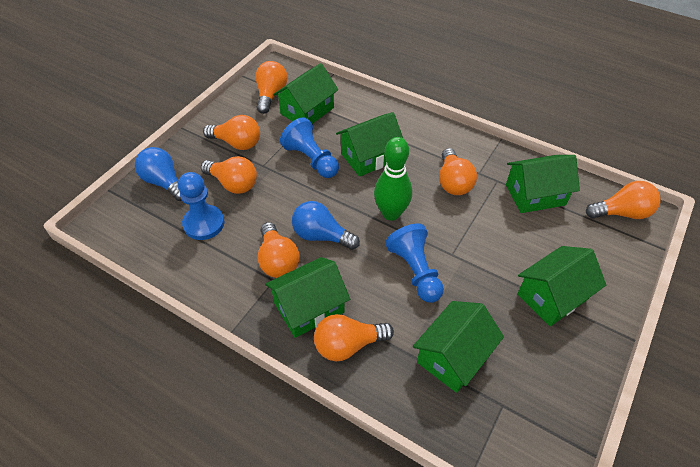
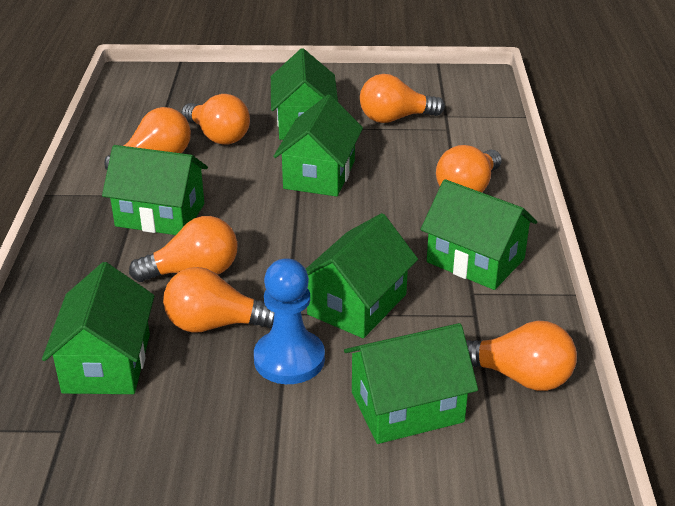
blue light bulb: [135,147,182,201] [292,201,360,250] = 2 -> none = 0
blue pawn: [178,172,225,240] [280,117,339,178] [385,223,444,303] = 3 -> [254,258,325,384] = 1
green bowling pin: [374,137,412,221] = 1 -> none = 0
green house: [265,257,350,338] [273,63,339,124] [336,112,403,177] [413,301,504,393] [506,155,580,213] [517,246,606,326] = 6 -> [42,262,155,394] [102,145,208,235] [271,48,338,140] [273,95,363,197] [306,213,418,338] [344,323,478,444] [421,179,537,290] = 7

